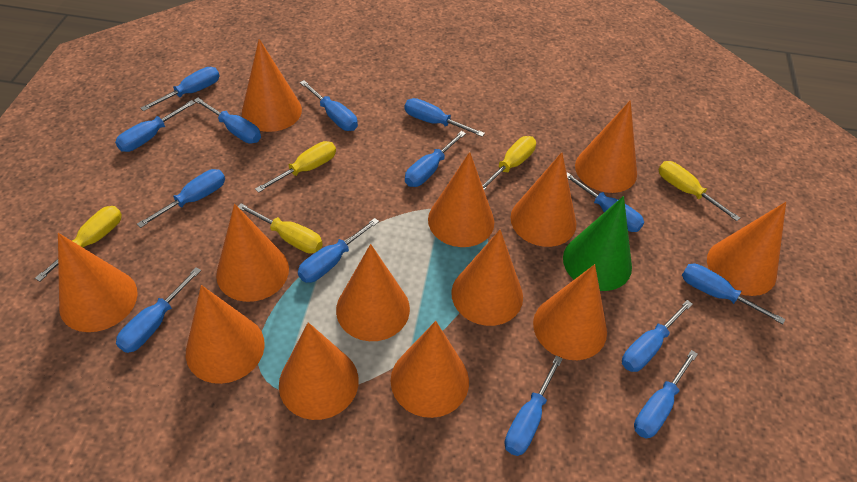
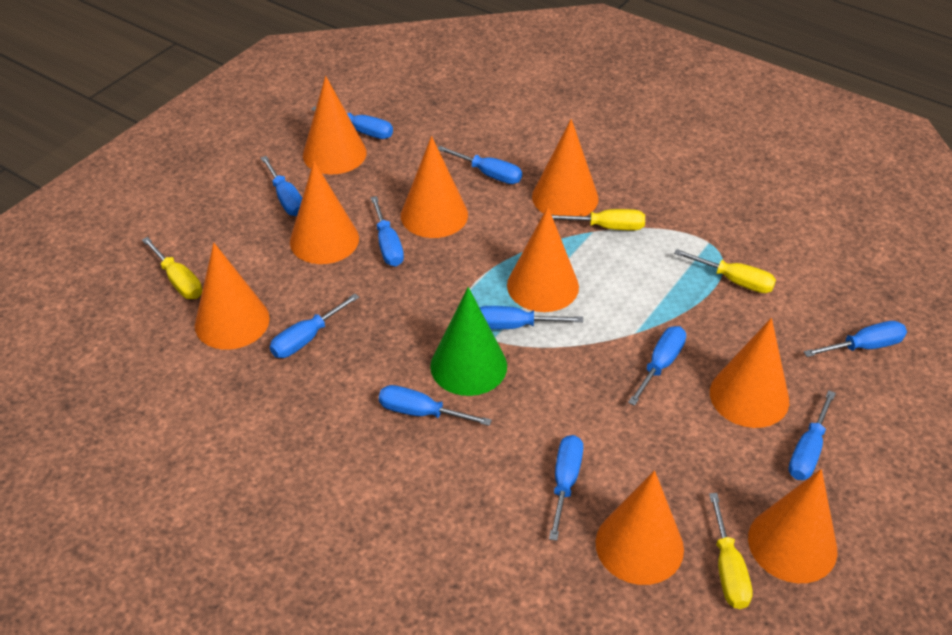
blue screwdriver: [115,100,195,152] [116,267,201,353] [137,169,225,228] [141,67,220,111] [194,98,261,143] [298,218,379,283] [300,80,358,131] [405,98,485,137] [405,131,466,187] [505,355,563,456] [567,172,644,232] [622,300,693,372] [634,350,698,439] [682,264,785,324] = 14 -> [261,156,302,216] [270,294,359,358] [311,106,393,139] [371,196,404,266] [379,385,492,426] [438,146,522,184] [480,306,583,329] [549,435,583,541] [628,326,686,406] [788,390,836,480] [804,321,907,357] = 11
orange cone: [58,233,138,332] [186,285,265,384] [216,204,289,302] [242,39,302,132] [279,322,359,420] [336,244,410,341] [391,321,469,418] [428,152,494,247] [451,229,523,326] [510,152,577,247] [533,264,607,360] [575,100,637,193] [707,202,786,296] = 13 -> [195,243,270,350] [290,161,359,264] [303,76,367,174] [401,136,468,238] [507,207,579,312] [532,119,599,216] [595,470,684,585] [710,318,789,428] [748,469,837,583] = 9
yellow screwdriver: [35,206,122,281] [238,203,323,254] [255,141,336,193] [482,136,536,190] [658,161,740,221] = 5 -> [142,237,202,299] [552,209,645,230] [674,249,776,293] [709,493,753,609] = 4

